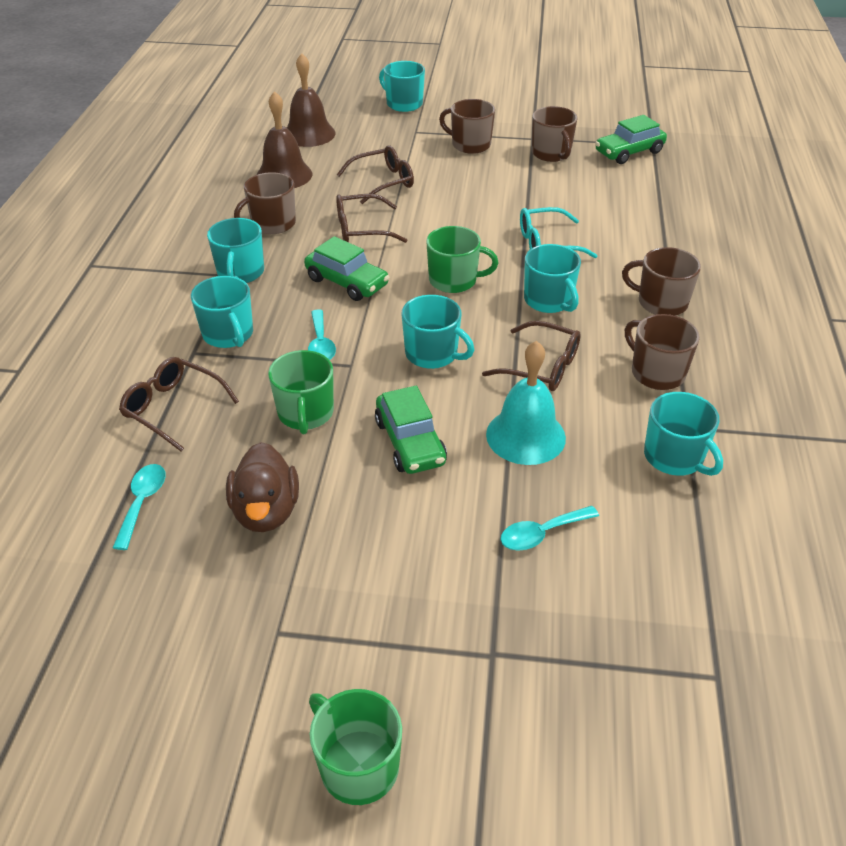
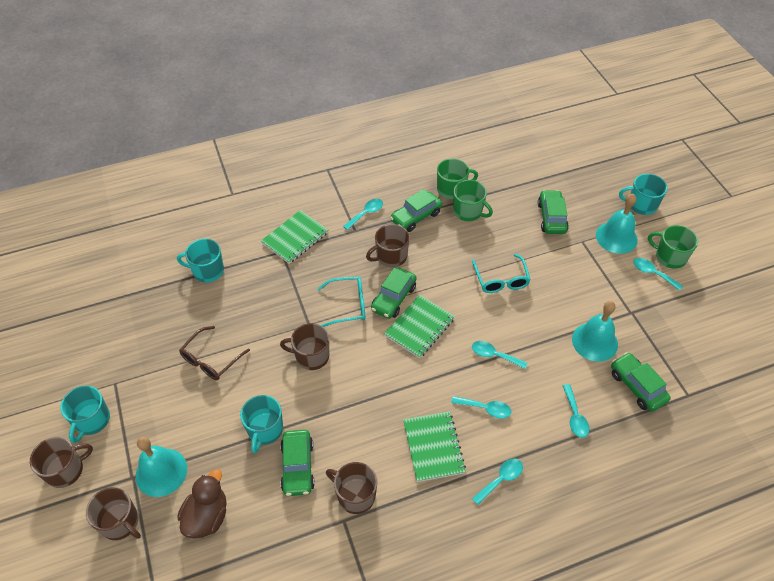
brown bell: [257,91,312,188] [287,53,336,147] = 2 -> none = 0
brown glasses: [119,357,239,452] [336,194,407,243] [337,145,414,204] [482,321,581,391] = 4 -> [179,326,250,380] = 1
green car: [304,236,389,301] [375,386,447,474] [595,115,667,164] = 3 -> [280,430,315,496] [371,268,417,319] [390,189,442,232] [538,190,569,234] [611,352,671,412] = 5
green notebook: none = 0 -> [261,210,328,264] [384,295,455,358] [403,411,466,482] = 3
turquoise bell: [486,341,566,465] = 1 -> [136,437,187,497] [572,301,618,362] [596,194,638,254] = 3
turquoise glasses: [520,207,598,258] = 1 -> [317,277,365,327] [472,254,531,293] = 2
turquoise mug: [191,276,253,348] [207,218,264,283] [379,61,425,112] [401,295,474,369] [524,244,581,313] [644,392,723,476] = 6 -> [60,386,110,443] [177,239,224,283] [240,395,283,453] [619,174,667,215] = 4
turquoise spoon: [113,464,166,550] [308,309,336,360] [501,506,599,551] = 3 -> [343,199,383,230] [451,396,511,418] [472,341,527,369] [472,459,523,505] [563,384,589,438] [633,258,683,291] = 6

